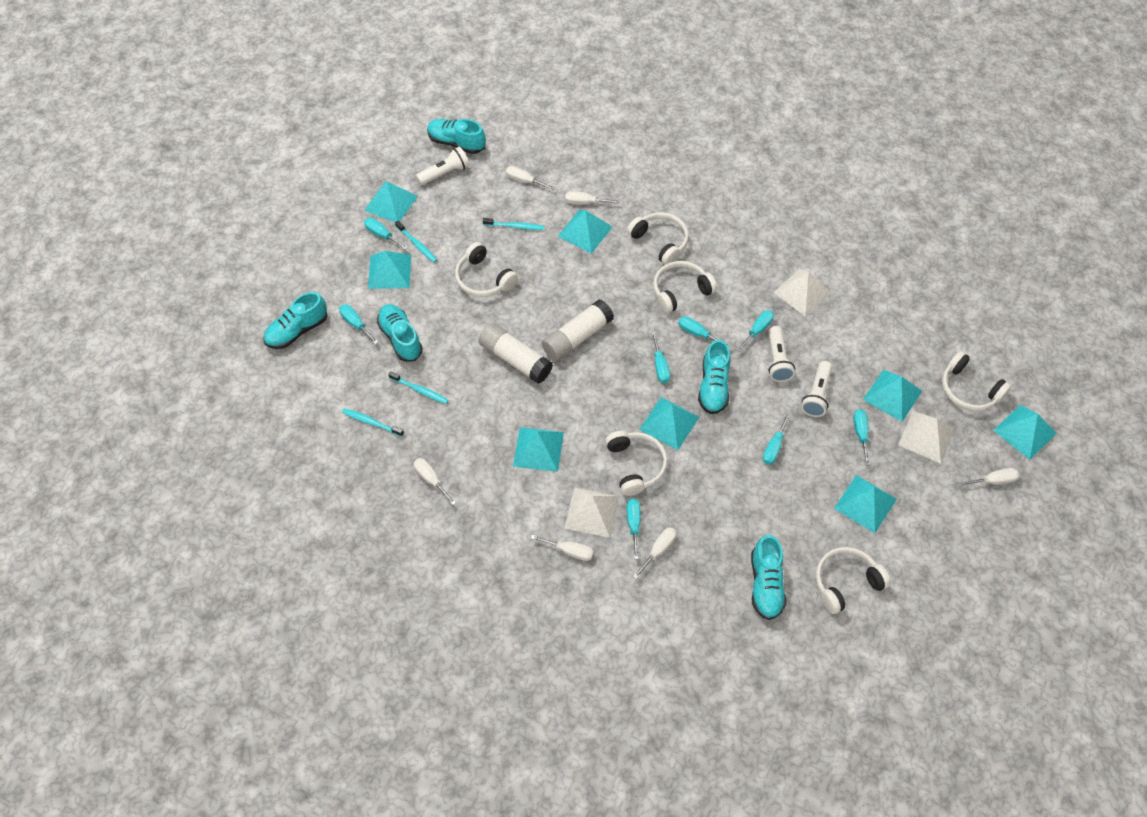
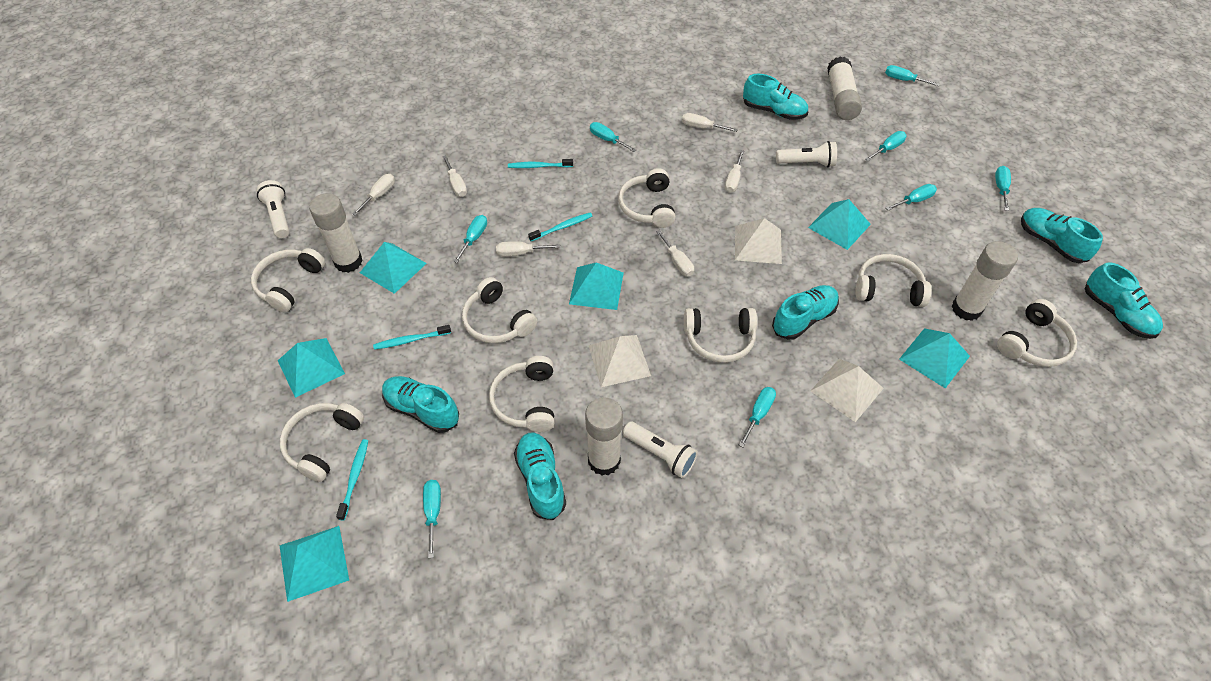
turquoise pyramid: [364,181,418,222] [368,251,411,289] [513,427,564,472] [558,210,612,254] [639,397,699,450] [834,475,897,533] [863,369,922,422] [993,405,1056,460] = 8 -> [278,338,345,398] [279,526,349,602] [360,242,427,294] [569,262,624,310] [808,199,871,250] [899,328,970,388] = 6
turquoise shoe: [263,292,328,349] [377,304,423,361] [427,119,486,154] [698,340,731,414] [751,535,786,620] = 5 -> [382,376,459,433] [514,432,566,520] [743,74,808,120] [772,285,839,340] [1021,208,1103,263] [1085,262,1163,339] = 6
white glue stick: [478,323,553,384] [542,299,614,361] = 2 -> [309,193,363,273] [585,397,623,476] [827,56,862,120] [952,241,1018,321] = 4
white headphones: [455,242,518,297] [605,431,668,496] [627,212,689,265] [653,261,717,313] [816,547,891,614] [942,351,1011,411] = 6 -> [251,248,325,312] [280,403,364,482] [462,277,537,343] [489,356,555,432] [618,168,676,228] [684,308,757,363] [855,254,932,307] [997,299,1077,367] = 8

